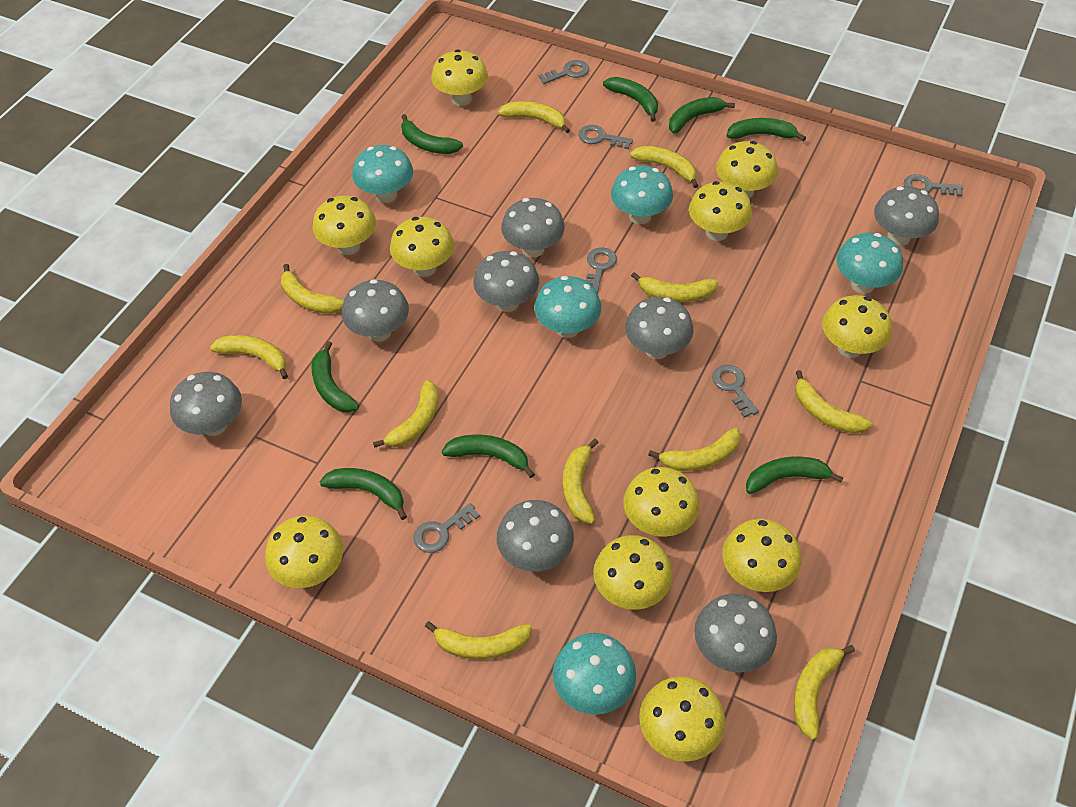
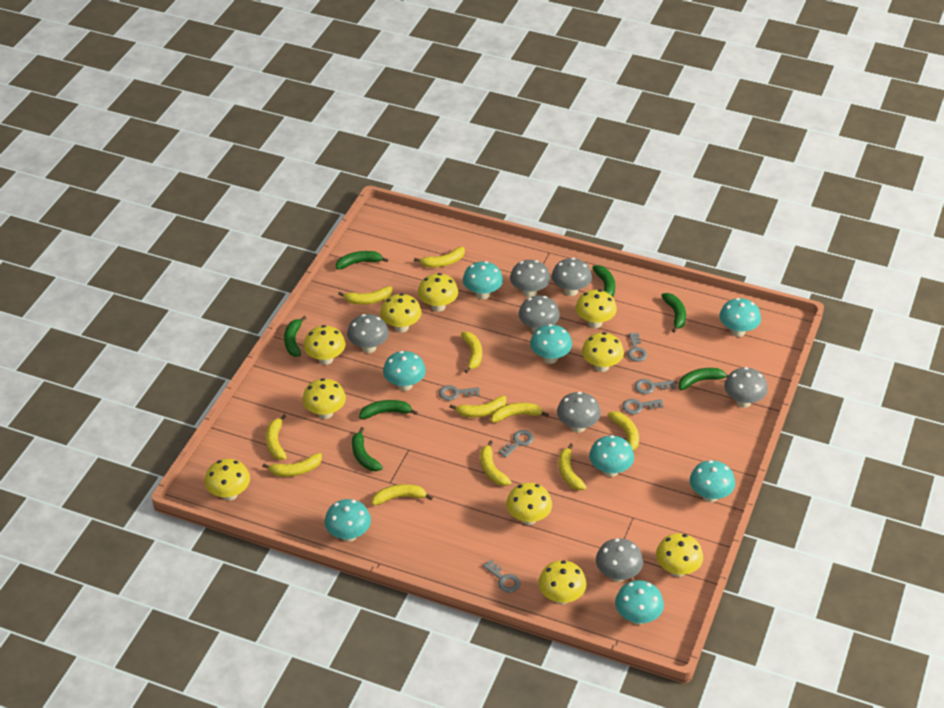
green banana: [311,341,359,412] [319,468,407,520] [401,114,463,154] [442,435,535,478] [603,77,658,122] [669,97,735,134] [727,118,806,142] [746,456,843,494] = 8 -> [284,316,306,357] [336,251,388,269] [352,427,383,471] [359,400,418,419] [592,265,615,297] [661,293,686,333] [678,368,728,390] = 7
grey mushroom: [170,372,242,436] [342,279,409,342] [473,251,539,312] [497,500,574,572] [501,198,565,257] [625,297,693,359] [694,594,777,673] [874,186,939,246] = 8 -> [347,314,389,353] [510,260,550,298] [519,295,560,333] [552,258,592,296] [557,392,601,433] [596,538,643,582] [724,367,768,408] = 7
turquoise mushroom: [352,145,413,203] [534,276,601,338] [553,633,636,715] [611,166,673,224] [836,233,903,294] = 5 -> [324,499,371,542] [383,351,426,391] [463,261,503,299] [530,324,572,364] [589,435,634,477] [615,580,664,625] [690,460,735,502] [719,298,761,337] = 8
yellow mushroom: [265,515,343,588] [313,196,376,255] [390,217,454,277] [431,50,488,106] [593,535,673,610] [623,467,700,537] [639,676,725,761] [689,181,752,241] [716,141,778,198] [722,519,801,592] [822,295,892,358] = 11 -> [205,459,250,501] [302,378,346,419] [303,325,346,365] [380,293,422,333] [418,273,458,312] [506,483,552,525] [538,560,587,605] [576,290,617,328] [582,332,624,372] [656,533,703,577] = 10

